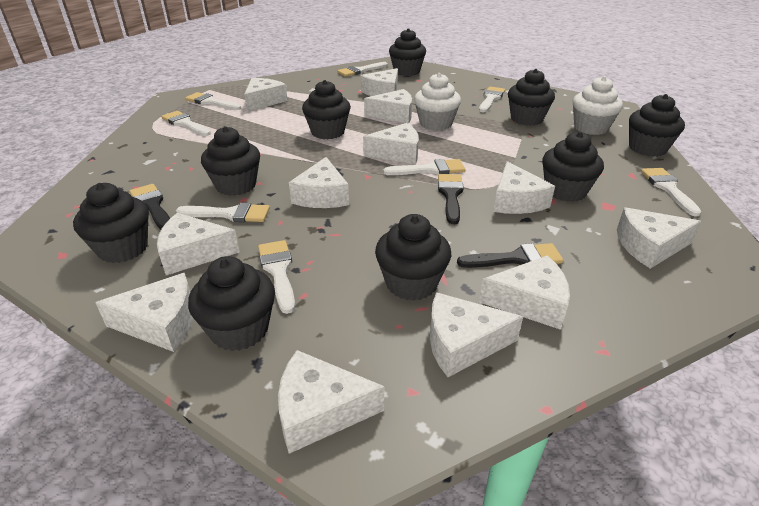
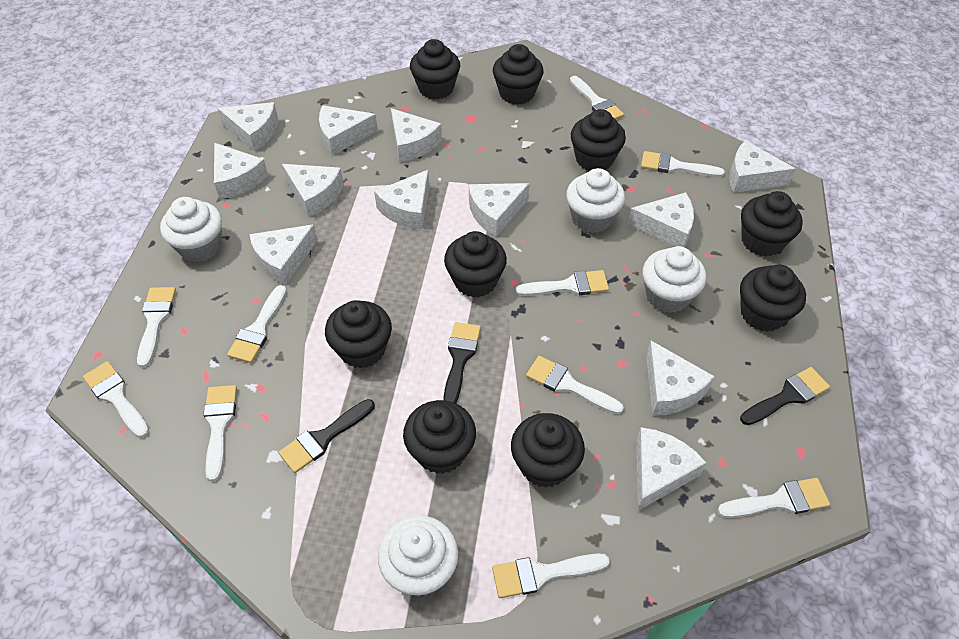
white brush: [161,111,211,136] [176,203,270,222] [185,92,241,110] [258,240,295,314] [337,62,387,77] [383,159,466,175] [479,87,505,113] [641,168,702,216] = 8 -> [83,361,149,438] [137,287,176,368] [203,385,237,481] [227,285,287,363] [492,553,610,598] [515,270,609,296] [526,356,624,414] [570,76,624,119] [641,151,725,177] [717,478,830,518] = 10
white cupcake: [414,73,461,131] [573,76,623,135] = 2 -> [160,197,222,262] [378,515,458,597] [566,168,625,233] [643,246,706,313] = 4

